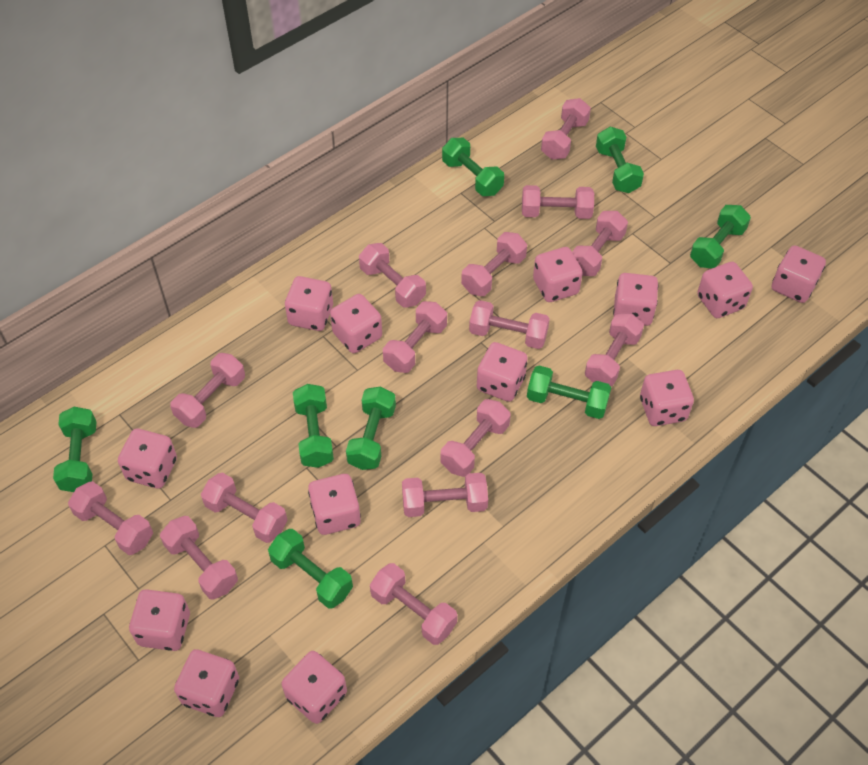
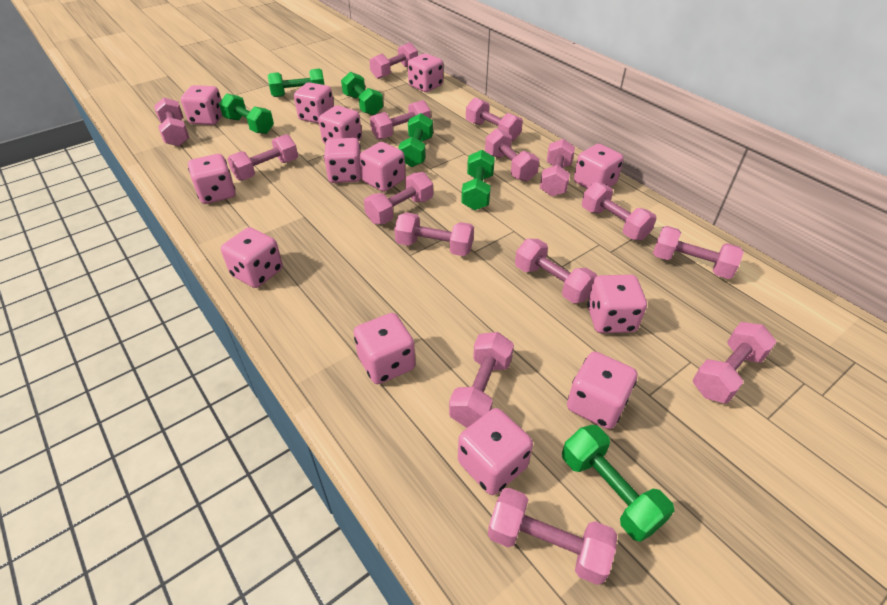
green dumbbell: [53,407,97,492] [268,529,353,608] [293,384,334,468] [346,386,396,470] [442,138,504,196] [527,366,611,419] [596,127,644,193] [690,205,751,268] = 8 -> [219,93,274,134] [268,69,324,97] [341,72,383,115] [399,113,433,167] [461,150,495,210] [562,425,674,542] = 6

